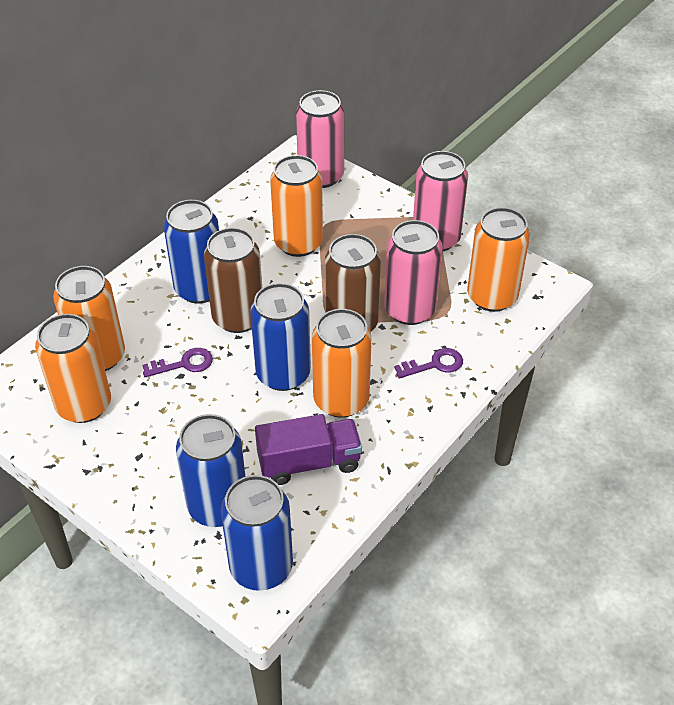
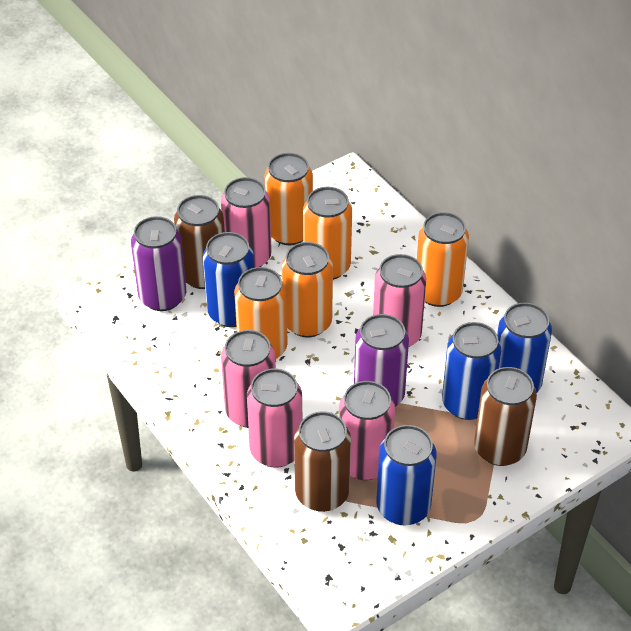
brown can: [204,228,262,333] [325,234,381,331] = 2 -> [174,195,225,289] [294,411,351,512] [474,367,537,466] = 3
pink can: [296,90,345,188] [384,220,443,325] [413,151,468,252] = 3 -> [221,177,272,268] [221,330,276,428] [247,368,302,468] [339,381,395,480] [373,254,426,348] = 5
purple can: none = 0 -> [131,216,186,311] [354,314,409,407] = 2
purple key: [143,348,213,377] [394,348,463,379] = 2 -> none = 0
purple truck: [255,414,362,485] = 1 -> none = 0

